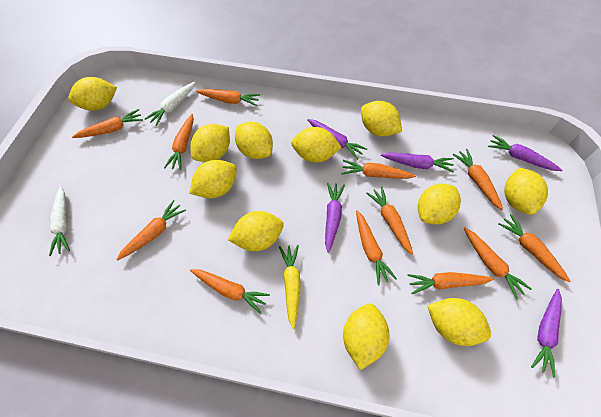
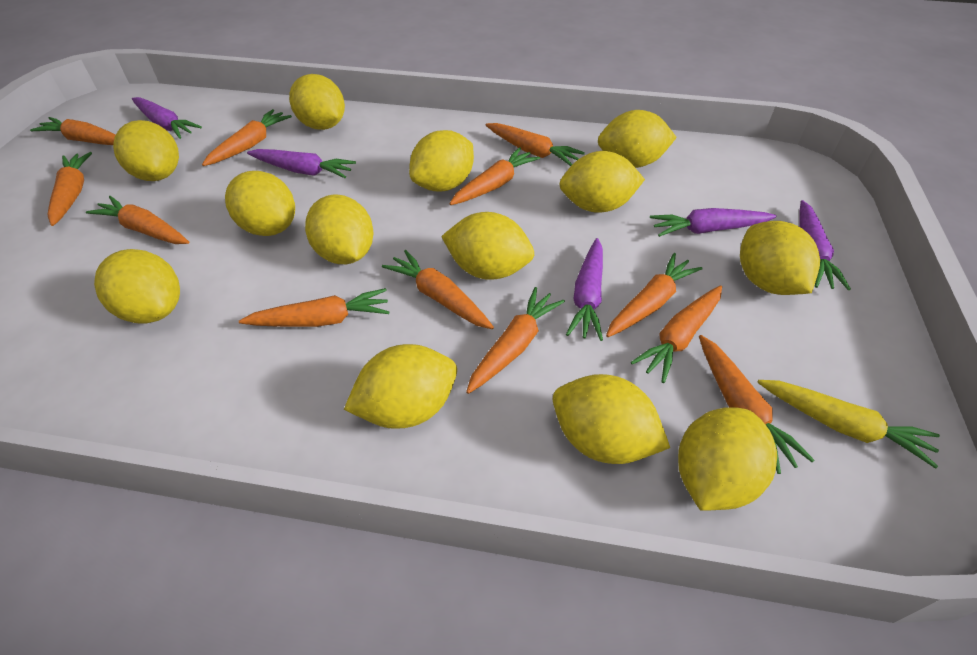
white carrot: [49,186,70,256] [145,81,196,126] = 2 -> none = 0
yellow lemon: [68,77,117,111] [189,160,237,199] [190,124,230,162] [228,211,284,251] [235,122,273,159] [291,127,342,162] [343,304,390,370] [361,101,402,137] [418,184,461,224] [427,298,491,346] [504,168,548,215] = 11 -> [94,249,180,323] [113,120,179,181] [225,171,295,236] [289,74,345,130] [305,194,373,264] [344,344,457,429] [409,130,474,192] [441,212,534,280] [553,374,670,464] [559,151,645,213] [598,110,677,168] [678,407,777,511] [740,221,820,295] = 13

